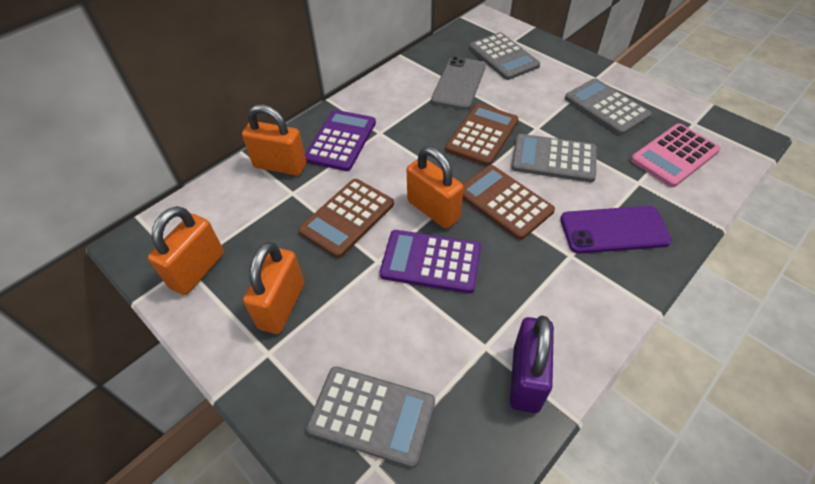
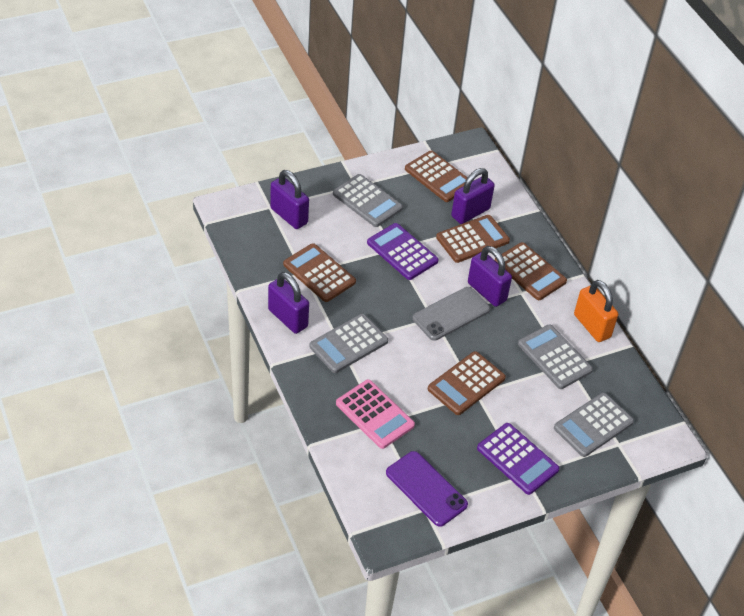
brown calculator: [298,179,394,258] [445,104,519,166] [462,165,555,240] = 3 -> [283,243,356,302] [405,151,468,202] [428,351,506,415] [436,215,510,263] [495,242,567,300] = 5
orange padlock: [148,206,224,295] [242,104,306,176] [243,242,304,334] [407,146,464,229] = 4 -> [574,280,618,342] = 1
purple padlock: [510,315,554,413] = 1 -> [268,272,309,334] [270,170,309,229] [451,168,495,224] [468,246,512,307] = 4

